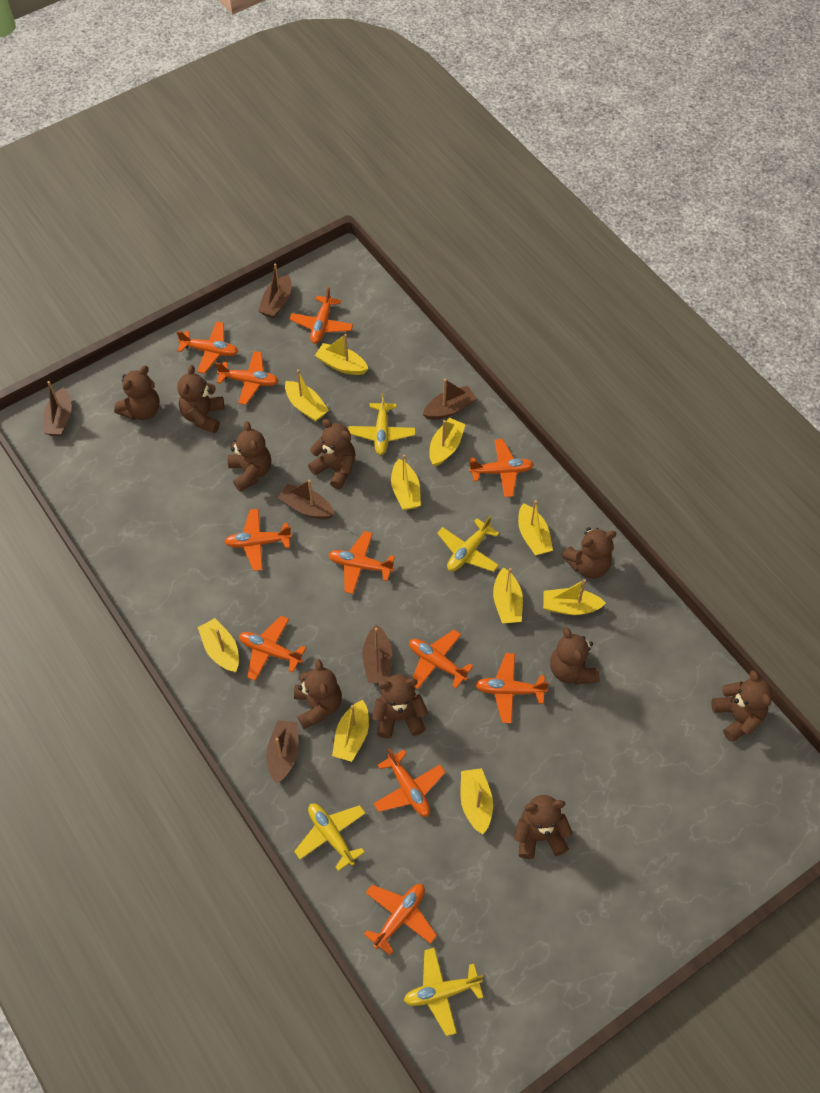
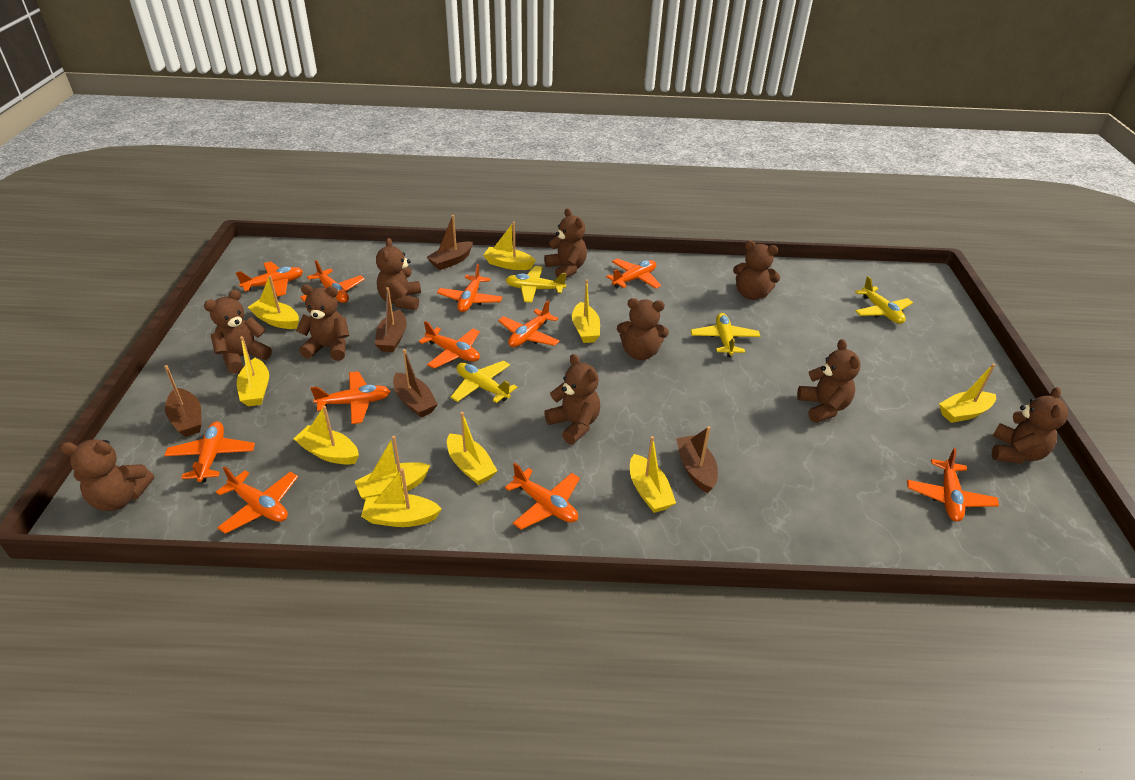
brown boat: [43,381,72,436] [258,264,291,319] [266,720,298,784] [278,480,334,519] [362,624,392,683] [423,379,477,420] = 6 -> [164,365,202,437] [375,287,407,352] [393,349,438,417] [427,215,473,270] [676,426,718,493] = 5

